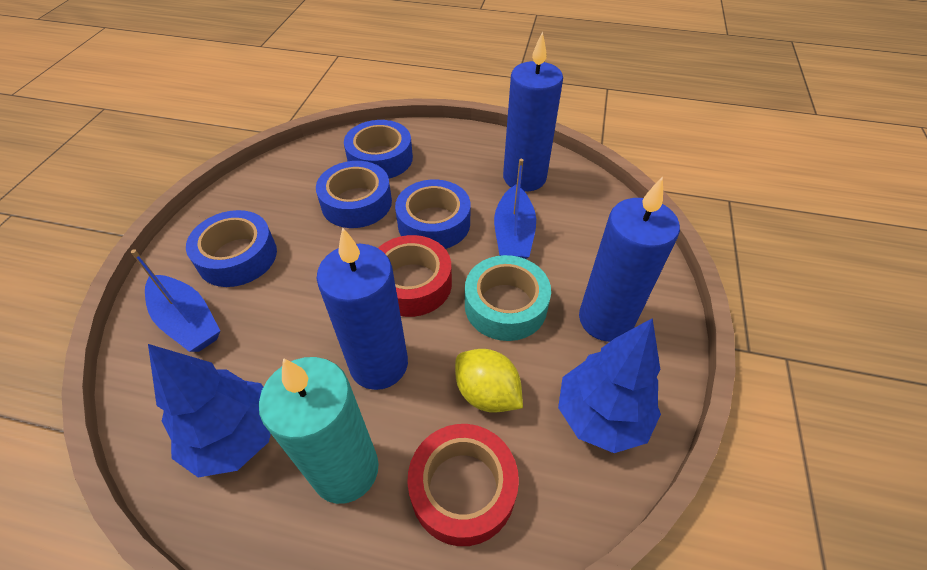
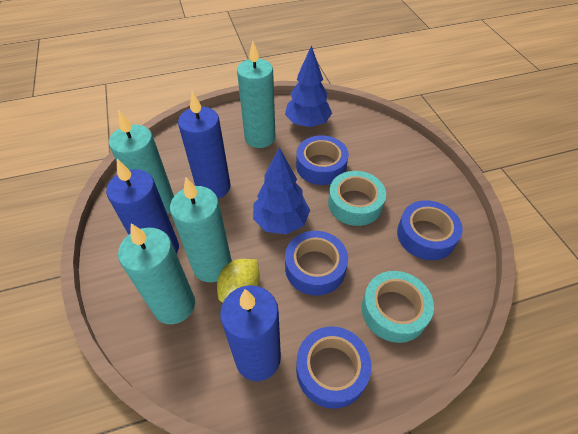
blue boat: [131,249,220,352] [494,159,536,259] = 2 -> none = 0
red tape: [378,235,452,317] [407,424,519,546] = 2 -> none = 0
turquoise candle: [259,357,379,504] = 1 -> [109,111,174,215] [118,223,195,324] [170,177,232,282] [237,42,276,148] = 4
turquoise tape: [465,255,551,341] = 1 -> [328,171,386,226] [362,271,434,343] = 2

